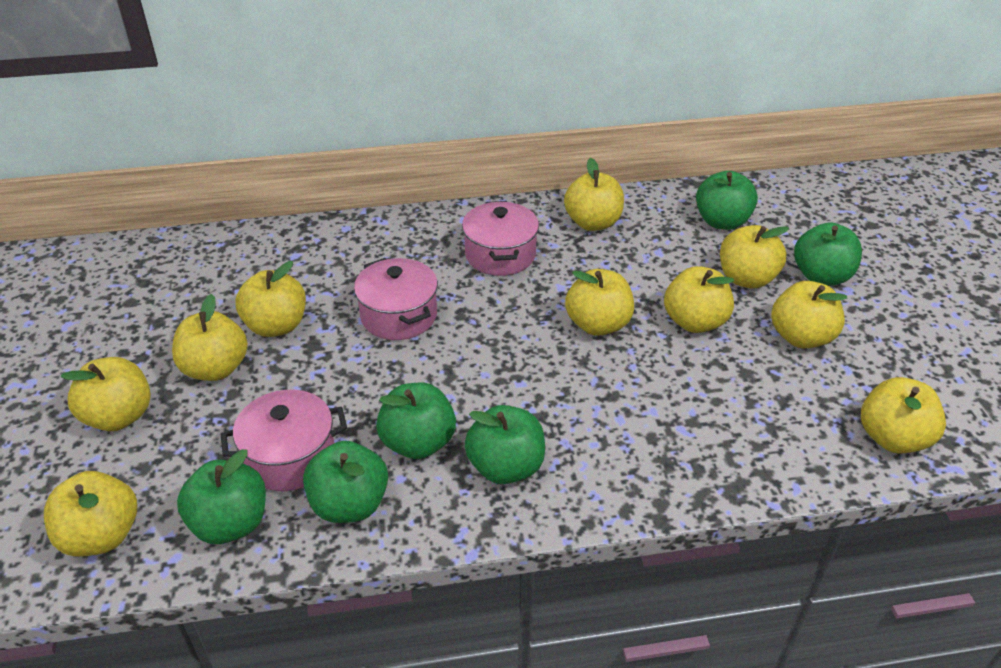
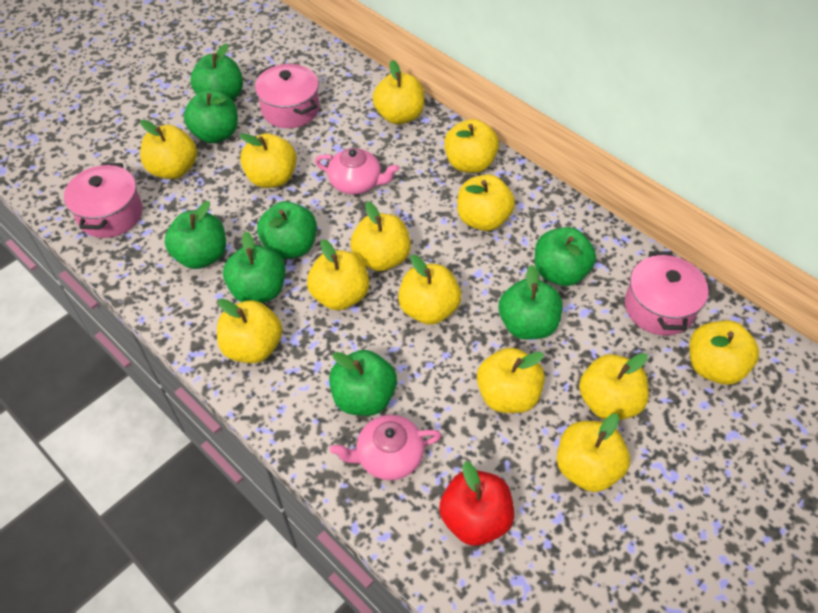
green apple: [177,449,266,544] [303,441,388,523] [376,383,456,459] [465,405,545,484] [696,171,758,230] [794,222,862,286] = 6 -> [165,201,226,269] [184,90,238,143] [191,43,243,100] [223,231,286,303] [257,201,317,259] [329,350,397,416] [499,265,562,340] [535,227,596,286] = 8
pink teapot: none = 0 -> [315,148,399,194] [330,415,441,480] = 2
red apple: none = 0 -> [439,461,514,546] = 1
yellow apple: [44,471,137,557] [61,357,151,431] [172,294,248,381] [235,261,306,337] [564,158,624,231] [565,269,634,336] [664,266,734,333] [720,225,789,289] [771,281,847,348] [861,377,946,454] = 10 -> [140,120,197,179] [217,298,282,363] [240,133,297,188] [307,239,369,310] [351,201,411,271] [373,60,424,124] [398,255,461,325] [444,119,499,173] [457,174,515,231] [477,348,545,413] [557,414,630,492] [579,353,649,420] [689,320,759,385] = 13

